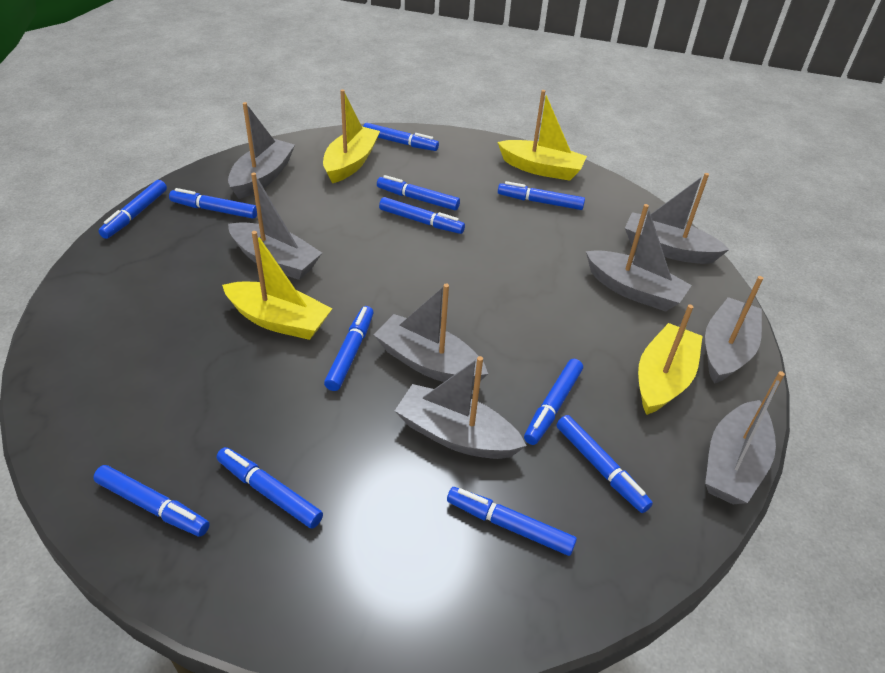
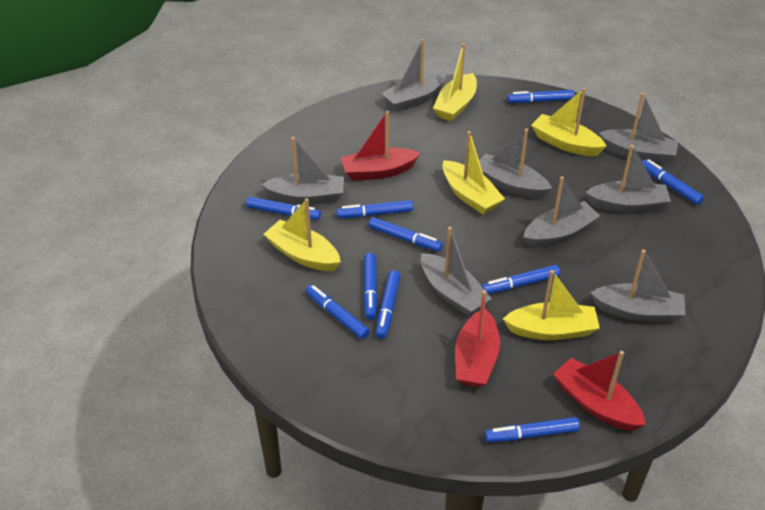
blue marker: [93,465,210,536] [99,180,167,239] [169,188,257,219] [216,447,323,528] [324,306,374,391] [363,123,439,151] [377,175,460,210] [379,197,465,234] [447,487,577,556] [498,181,585,210] [524,359,583,445] [557,415,653,513] = 12 -> [246,197,321,220] [306,285,370,339] [336,200,413,218] [364,253,378,320] [369,217,442,252] [376,270,400,339] [482,265,560,294] [485,417,580,442] [507,90,574,103] [642,159,704,205] = 10
red boat: none = 0 -> [341,111,420,181] [455,290,500,388] [553,351,646,431] = 3
yellow boat: [222,231,333,340] [323,89,380,183] [498,90,587,181] [638,304,703,415] = 4 -> [264,198,341,271] [433,43,477,121] [442,131,505,215] [503,270,600,340] [531,88,607,156] = 5

